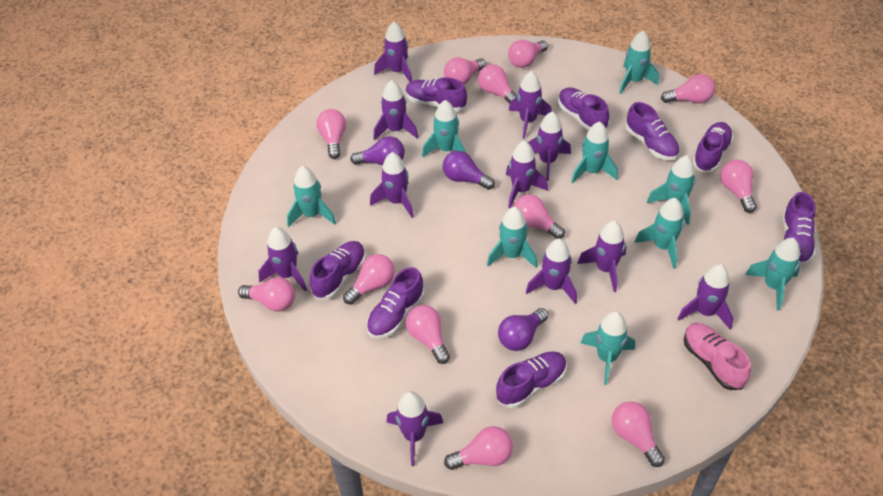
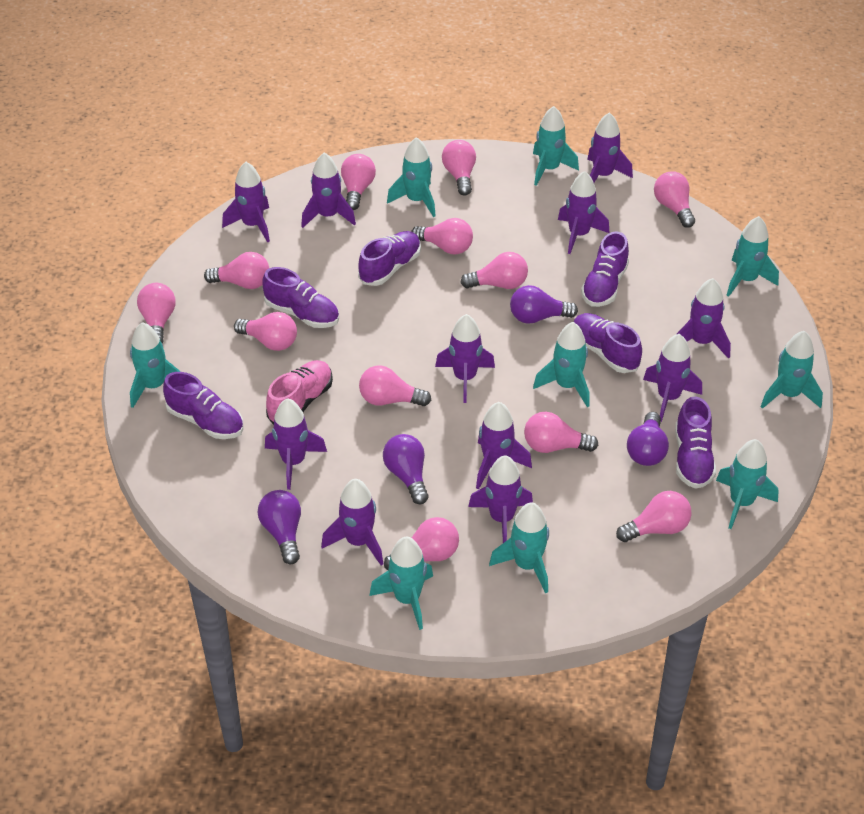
purple light bulb: [350,136,405,165] [443,151,495,190] [498,308,549,351] = 3 -> [257,490,301,564] [383,434,429,504] [510,285,578,324] [627,412,669,466] = 4
purple shoe: [310,241,366,300] [366,267,424,339] [406,77,467,112] [496,351,567,408] [558,87,609,131] [626,102,680,161] [693,122,733,172] [782,192,816,265] = 8 -> [163,372,244,439] [262,267,339,328] [358,231,421,286] [574,313,642,373] [581,231,629,307] [675,397,716,489] = 6

